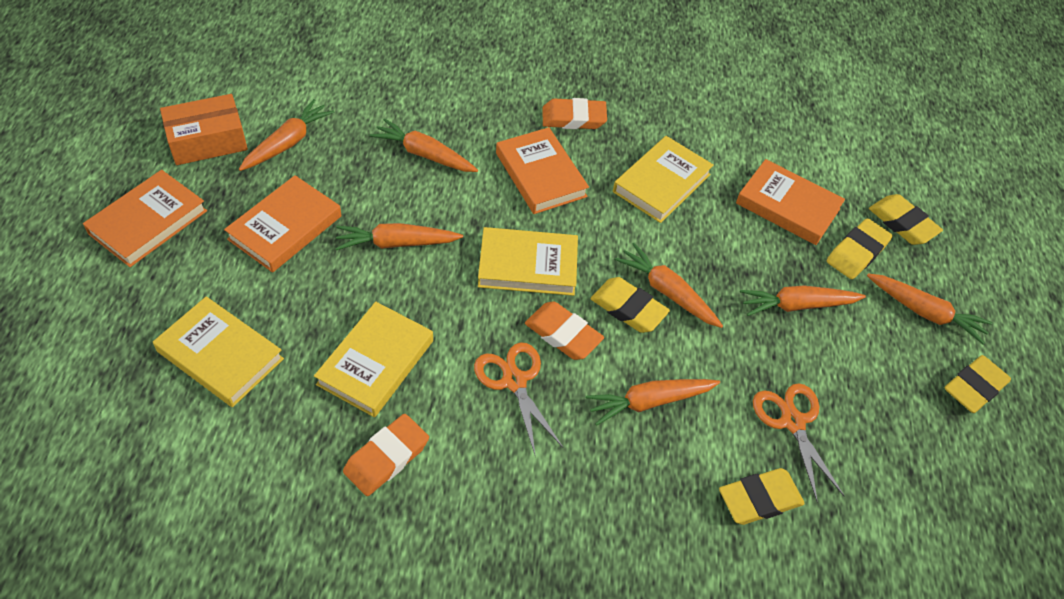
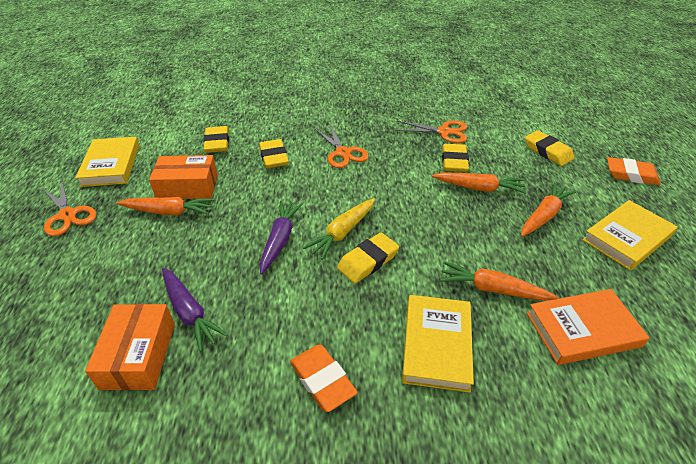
orange book: [83,170,207,267] [224,175,341,273] [496,127,589,214] [736,159,845,245] = 4 -> [527,289,650,365] = 1
orange box: [160,94,248,165] = 1 -> [85,304,175,390] [149,155,218,199] = 2
orange carrot: [239,99,334,171] [335,223,463,250] [370,118,478,172] [586,379,720,426] [615,243,723,328] [740,286,866,316] [867,274,993,344] = 7 -> [117,197,214,215] [432,173,526,193] [440,261,558,301] [521,182,576,237] = 4
orange eraser: [343,414,429,496] [525,301,604,360] [543,98,607,129] = 3 -> [290,345,358,412] [607,157,661,185] = 2
orange scissors: [474,342,563,457] [753,383,845,502] = 2 -> [43,181,97,236] [315,125,369,168] [395,120,467,143] = 3
purple carrot: none = 0 -> [162,268,228,352] [260,201,303,275] = 2
yellow book: [153,296,284,407] [314,302,433,417] [478,227,578,296] [613,136,713,223] = 4 -> [75,137,139,187] [402,295,474,393] [582,200,678,271] = 3
yellow carrot: none = 0 -> [303,198,375,260] = 1

